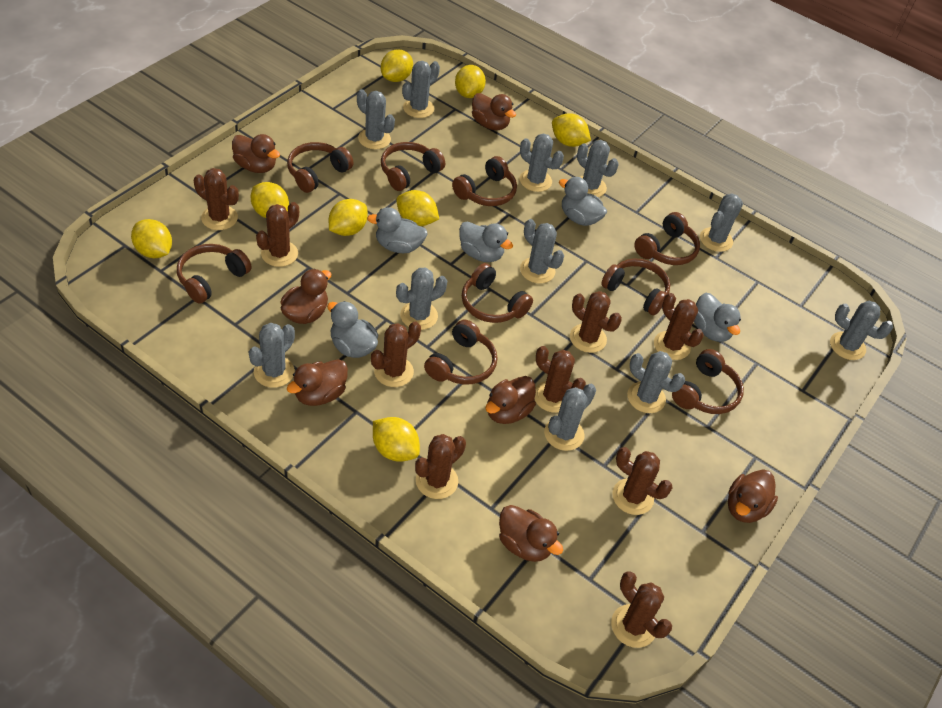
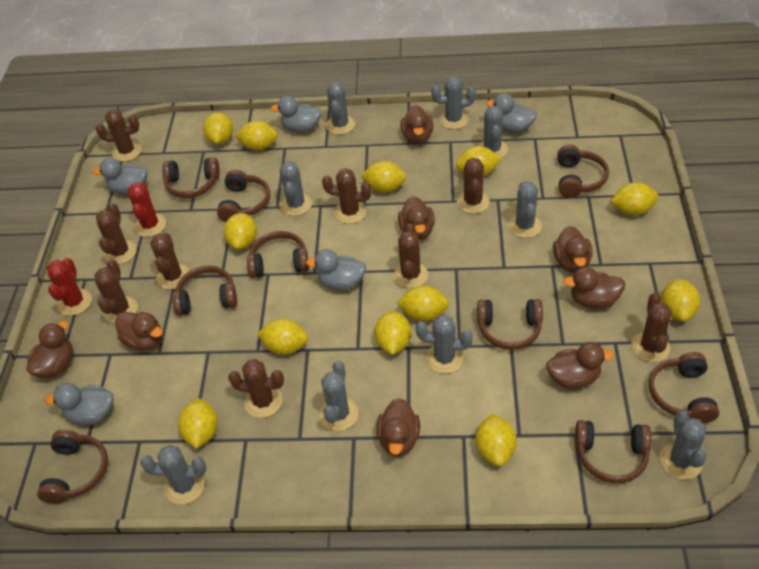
brown duck: [232,134,280,173] [281,269,331,324] [287,359,348,406] [472,93,516,130] [485,376,536,424] [499,505,563,562] [728,469,778,523] = 7 -> [26,321,73,378] [115,312,163,350] [377,398,420,457] [398,196,435,240] [401,105,433,144] [546,342,614,389] [553,226,593,273] [563,267,625,309] = 8
grey cactus: [249,323,295,388] [357,89,395,149] [396,268,447,330] [402,61,440,118] [520,133,564,192] [520,219,564,283] [544,384,596,451] [577,140,619,197] [627,351,685,413] [700,193,743,252] [830,301,893,360] = 11 -> [140,445,206,505] [280,161,312,216] [320,361,359,431] [326,82,355,135] [416,315,473,374] [431,76,476,129] [478,106,508,158] [508,181,542,238] [659,411,707,480] = 9
red cactus: none = 0 -> [47,258,92,316] [127,183,166,237] = 2
yellow lemon: [131,219,172,258] [250,182,289,218] [329,199,368,236] [373,417,420,462] [381,50,413,82] [396,190,439,226] [455,65,486,98] [552,113,591,147] = 8 -> [178,399,218,449] [203,112,233,144] [224,213,257,250] [235,121,278,151] [257,318,308,355] [361,161,406,193] [375,311,411,355] [397,285,449,321] [456,146,501,177] [476,414,517,467] [610,182,658,216] [661,279,700,322] = 12

